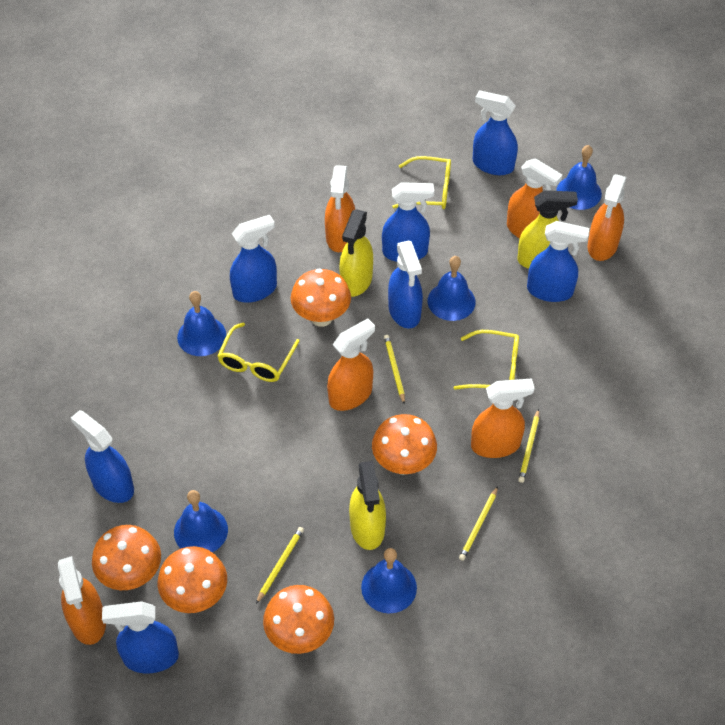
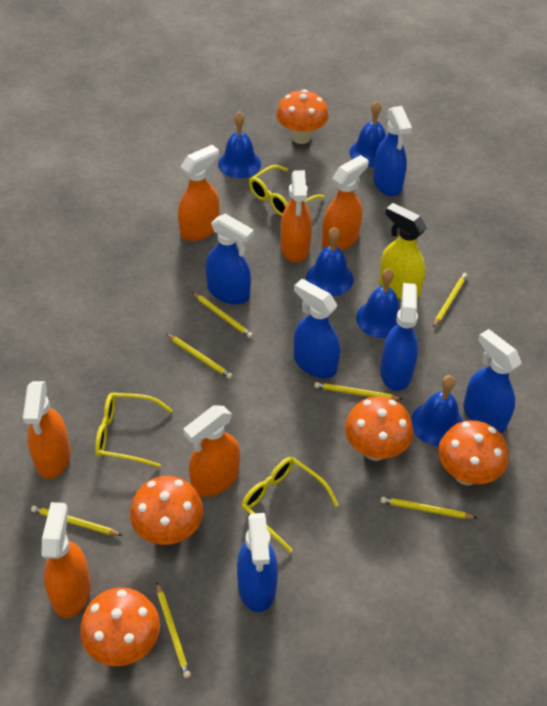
blue spray bottle: [71,410,134,503] [102,601,179,673] [230,215,277,303] [382,182,434,262] [388,241,423,329] [473,90,518,175] [527,221,589,302] = 7 -> [206,213,254,305] [237,513,278,612] [294,279,340,378] [373,106,412,196] [380,283,418,391] [463,329,522,433] = 6
yellow pencil: [256,527,304,604] [384,335,405,405] [459,486,498,561] [518,409,539,483] = 4 -> [31,505,123,536] [156,583,191,678] [166,334,233,379] [192,292,253,338] [314,382,402,400] [381,497,477,519] [433,273,468,328] = 7
yellow spray bottle: [339,210,373,297] [349,461,386,550] [517,190,578,269] = 3 -> [379,203,427,299] = 1

